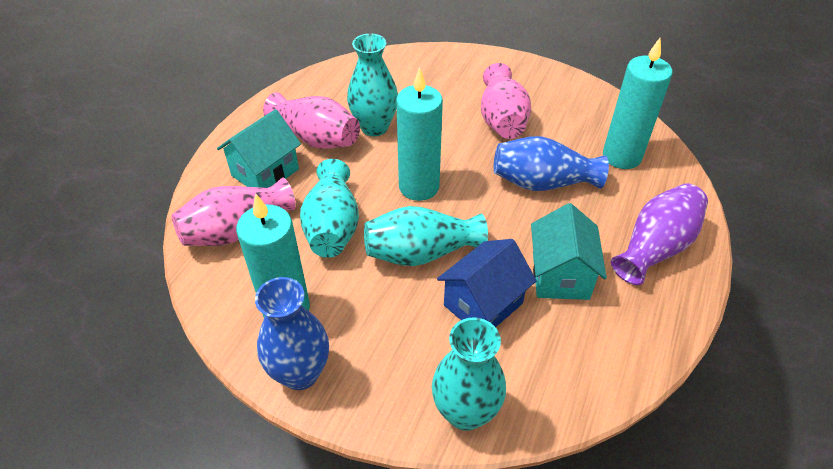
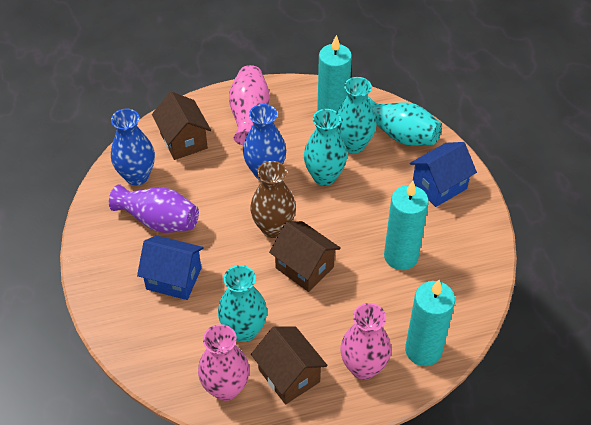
blue house: [437,239,537,327] = 1 -> [137,235,204,300] [410,142,477,207] = 2
brown house: none = 0 -> [152,92,211,160] [251,326,328,404] [269,221,341,292] = 3
brown vase: none = 0 -> [250,161,296,238] = 1
turquoise house: [217,109,301,188] [531,203,607,300] = 2 -> none = 0

